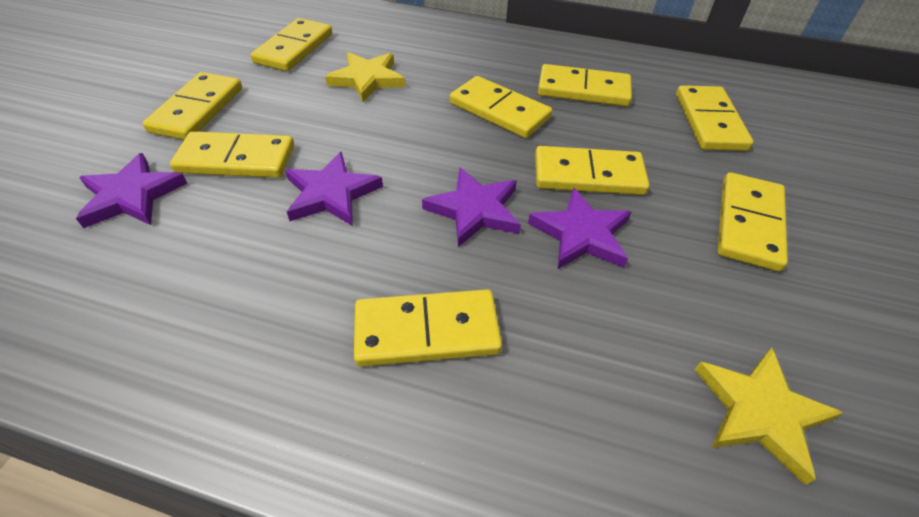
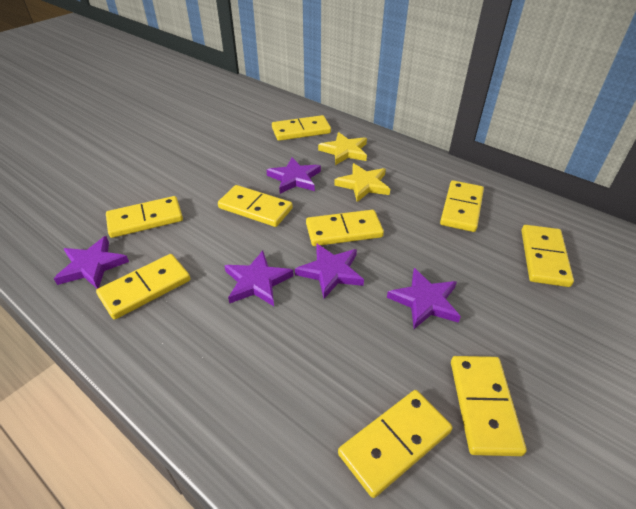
purple star: [76,153,187,228] [285,152,383,226] [422,167,521,247] [528,188,631,269] = 4 -> [54,236,129,289] [224,251,294,306] [267,157,321,194] [295,243,364,299] [387,268,461,329] = 5

